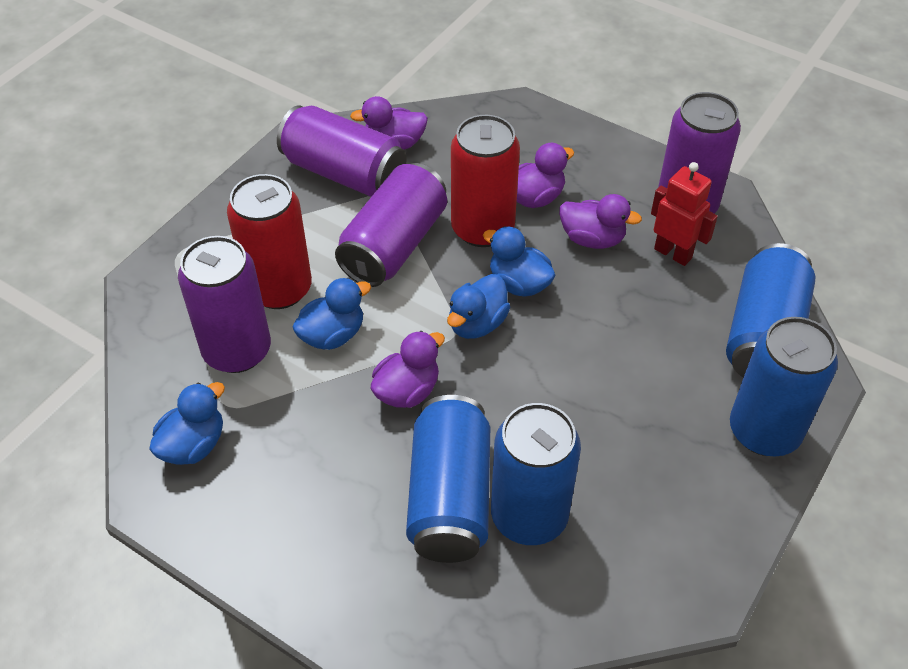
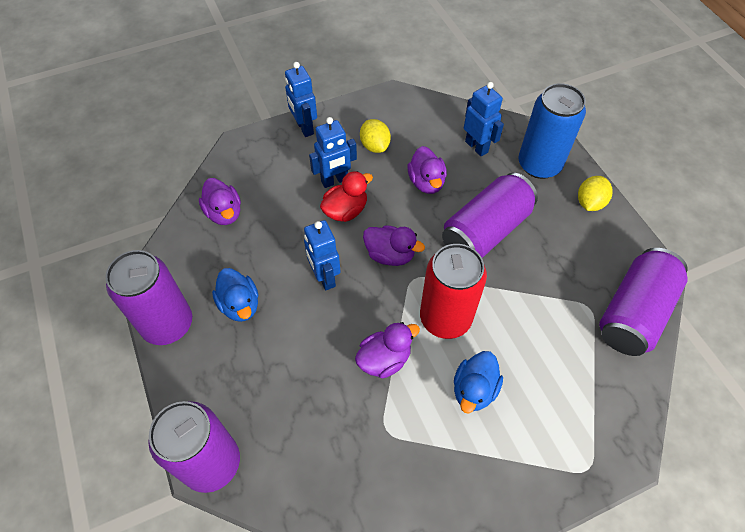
blue can: [406,395,490,563] [491,403,581,545] [726,243,815,378] [730,317,838,457] = 4 -> [518,83,586,179] = 1
blue duck: [149,382,225,465] [292,278,371,350] [447,274,510,339] [483,226,556,297] = 4 -> [212,268,258,322] [454,351,503,413] = 2
blue robot: none = 0 -> [285,62,317,137] [304,220,341,290] [309,117,357,188] [464,82,504,156] = 4
red can: [227,174,312,309] [451,115,520,247] = 2 -> [420,244,487,339] = 1
red duck: none = 0 -> [320,171,373,222] = 1
red robot: [651,162,718,266] = 1 -> none = 0
yellow lemon: none = 0 -> [360,119,391,153] [578,176,613,211] = 2

